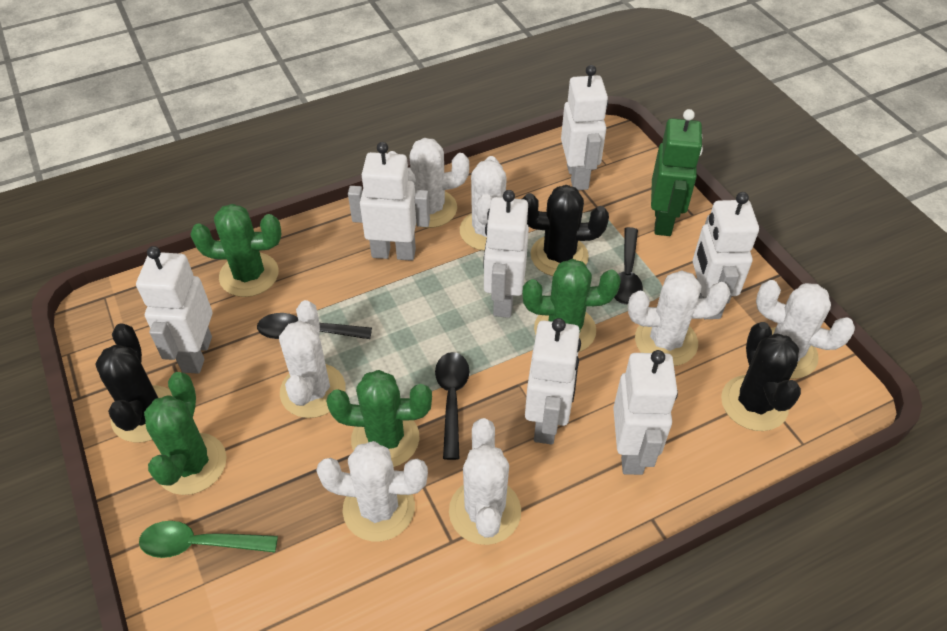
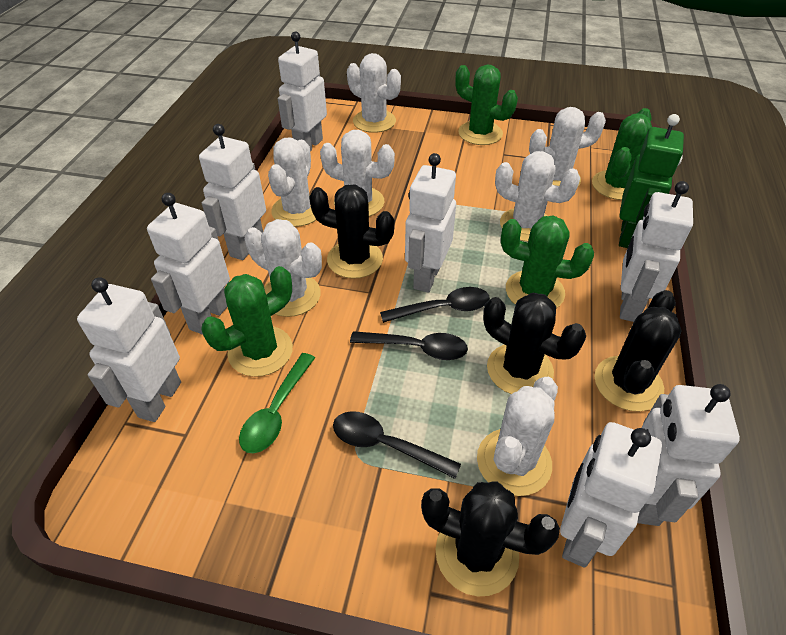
black cactus: [95,323,172,443] [522,185,609,276] [721,322,801,431] = 3 -> [309,185,395,279] [421,481,560,596] [483,292,586,394] [594,290,682,412] = 4
white robot: [136,246,212,374] [348,142,430,261] [483,190,529,318] [525,318,581,445] [561,65,608,190] [613,350,678,475] [693,192,759,319] = 7 -> [77,277,181,422] [147,193,230,335] [199,124,266,260] [278,32,327,151] [405,153,456,293] [560,422,662,568] [620,181,693,322] [637,384,740,526] = 8

